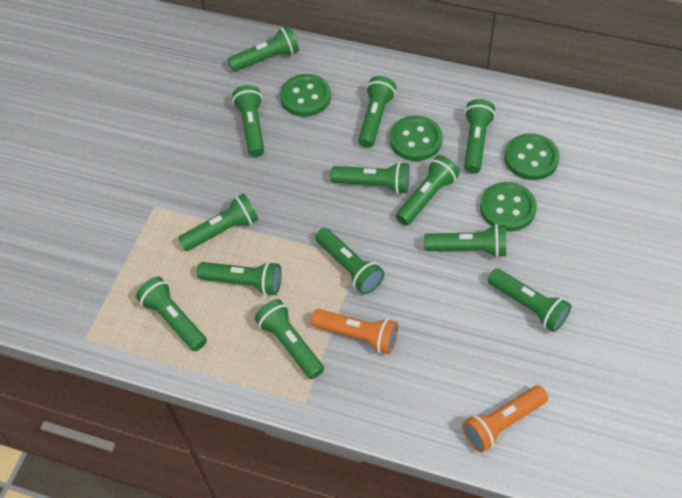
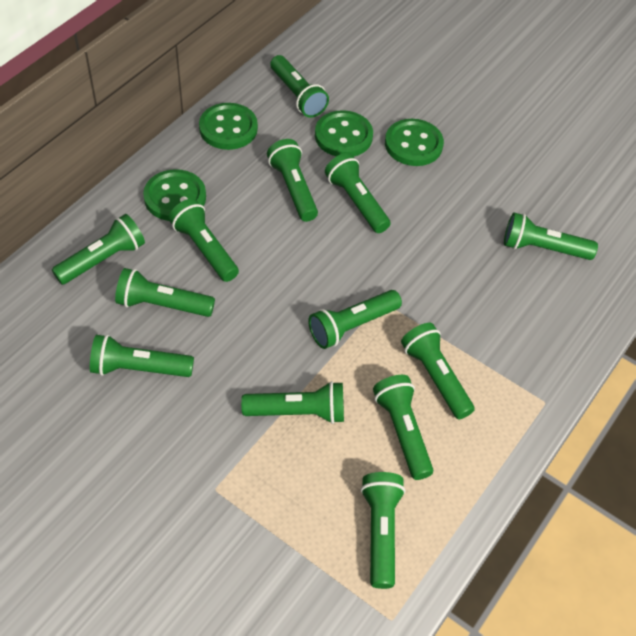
orange flashlight: [311,309,398,354] [462,385,548,453] = 2 -> none = 0

